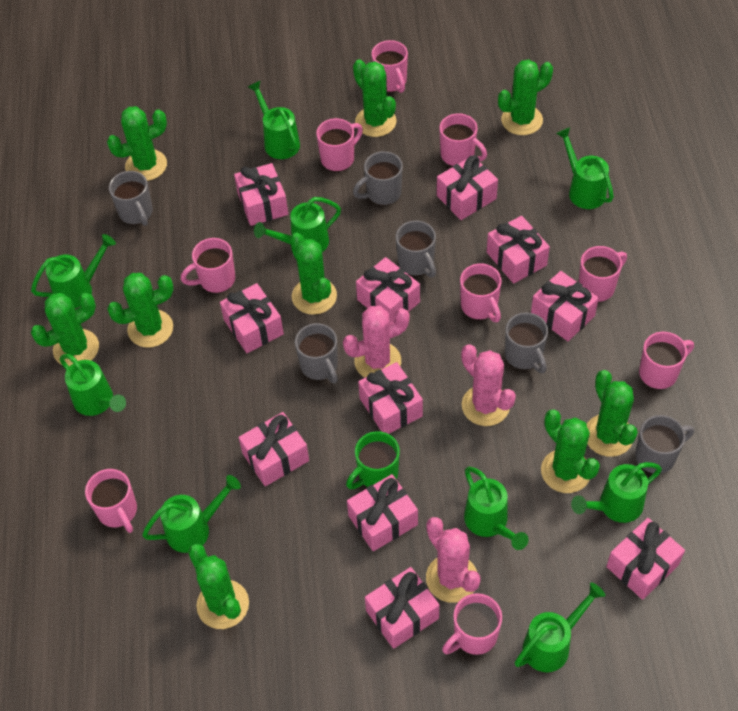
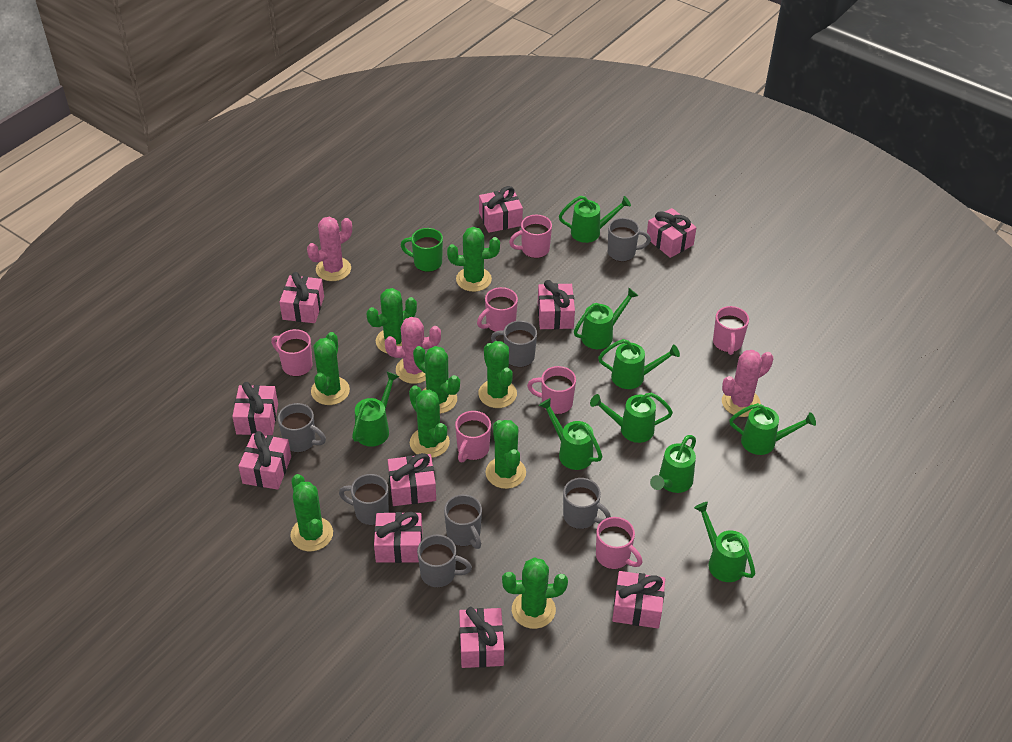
grey mug: [109,171,153,226] [295,323,338,383] [353,151,403,205] [396,220,436,277] [505,312,548,373] [635,415,694,474] = 6 -> [278,403,326,452] [339,474,389,525] [417,535,472,587] [444,494,482,549] [491,321,537,367] [563,478,611,529] [608,218,651,262] = 7
pink gift: [220,283,284,353] [234,163,288,226] [239,412,309,486] [347,474,418,551] [356,257,420,323] [358,362,423,434] [365,567,440,649] [437,155,498,220] [487,216,550,284] [531,271,599,341] [606,518,685,600] = 11 -> [232,382,278,435] [239,431,291,490] [280,272,324,323] [374,512,422,563] [388,453,436,506] [459,607,504,668] [479,186,523,233] [538,280,575,329] [612,571,665,629] [646,208,696,258] = 10
pink mug: [85,469,137,533] [181,238,235,293] [316,118,363,172] [371,40,408,93] [439,113,487,166] [442,593,502,655] [460,263,502,322] [579,246,627,302] [639,332,694,389] = 9 -> [271,329,313,377] [455,411,491,462] [477,287,518,332] [509,215,552,258] [527,366,576,414] [596,517,642,569] [713,306,749,355] = 7

